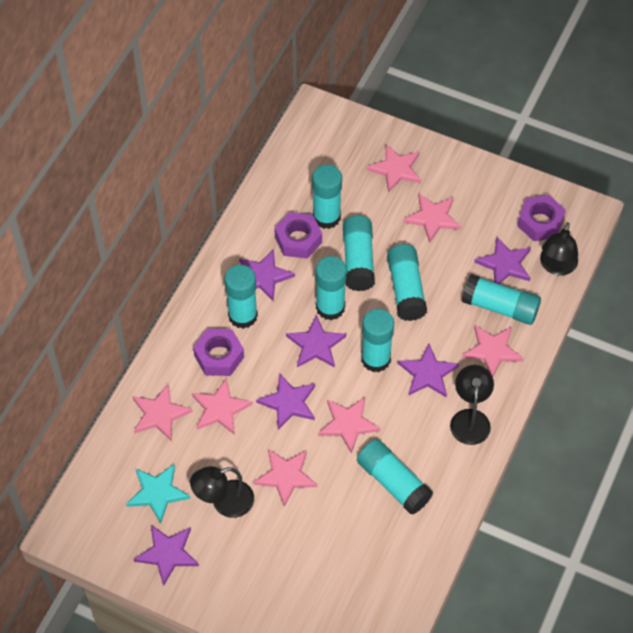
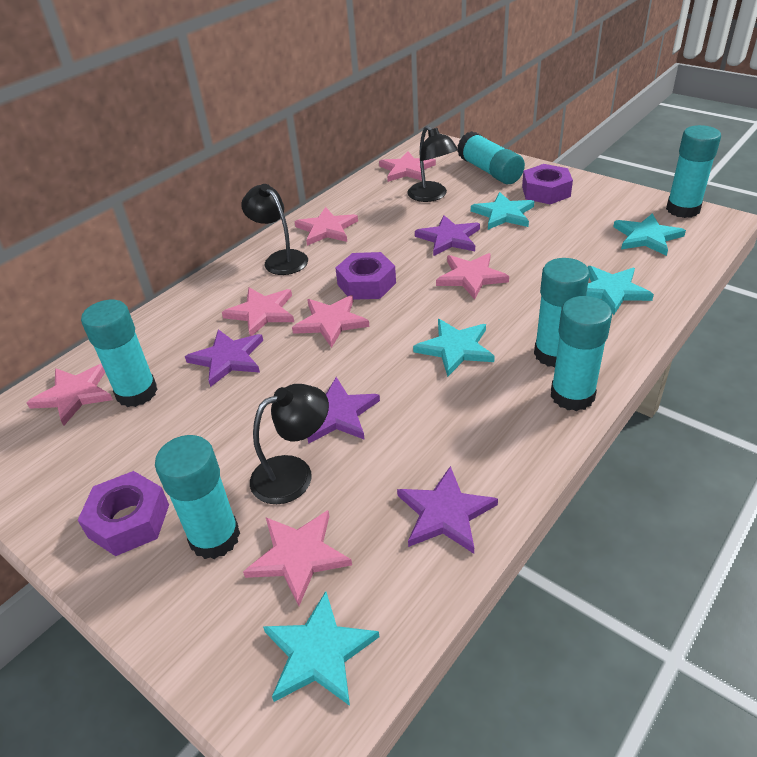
purple star: [133,525,199,586] [239,249,295,301] [256,373,315,430] [286,315,346,368] [398,344,459,397] [474,237,531,284] = 6 -> [185,329,263,387] [307,377,380,444] [397,466,498,554] [415,215,480,256] = 4
turquoise glue stick: [224,265,258,329] [312,164,342,229] [315,256,347,320] [343,215,375,291] [357,439,433,515] [361,309,394,372] [387,244,427,321] [462,274,541,325] = 8 -> [81,300,158,407] [155,435,240,559] [457,131,525,184] [534,258,590,367] [551,296,612,411] [666,125,721,218] = 6
turquoise star: [126,464,191,524] = 1 -> [263,591,379,706] [413,319,495,377] [471,192,534,230] [586,266,654,315] [613,213,686,256] = 5

